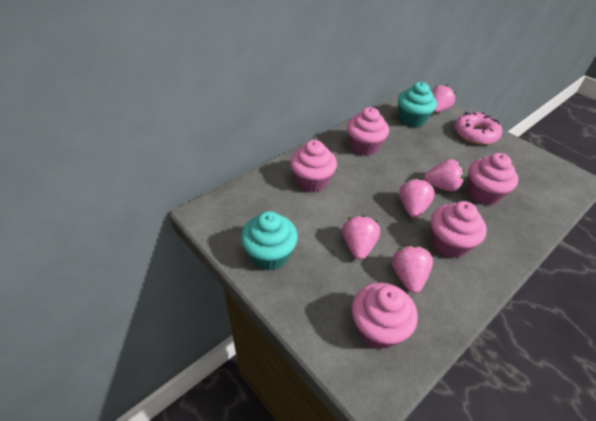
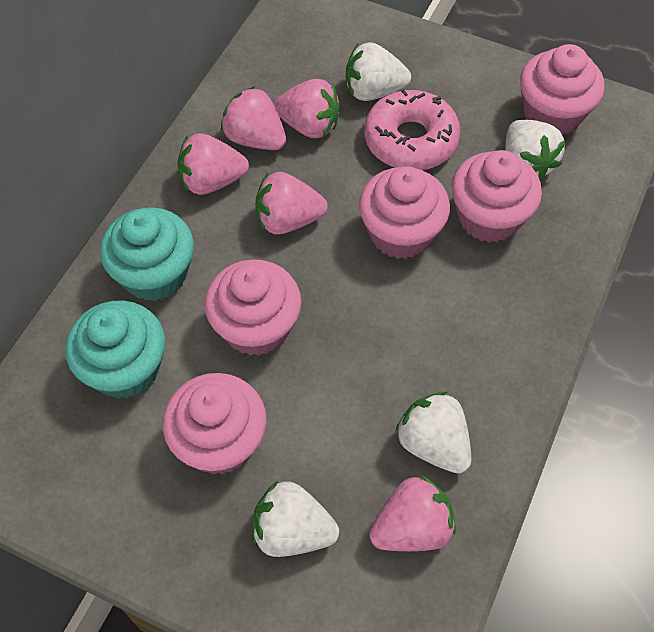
white strawberry: none = 0 -> [253,481,339,557] [346,43,411,101] [395,392,471,473] [505,120,565,180] = 4

